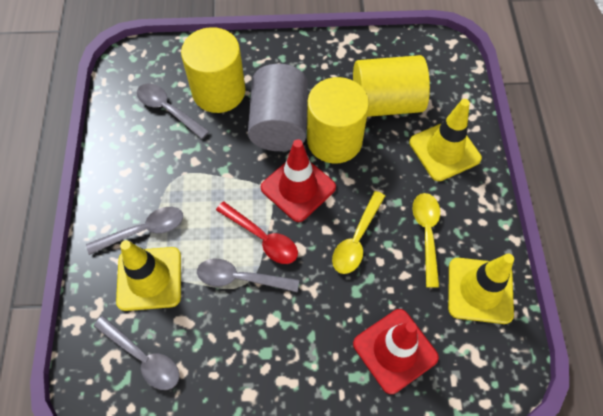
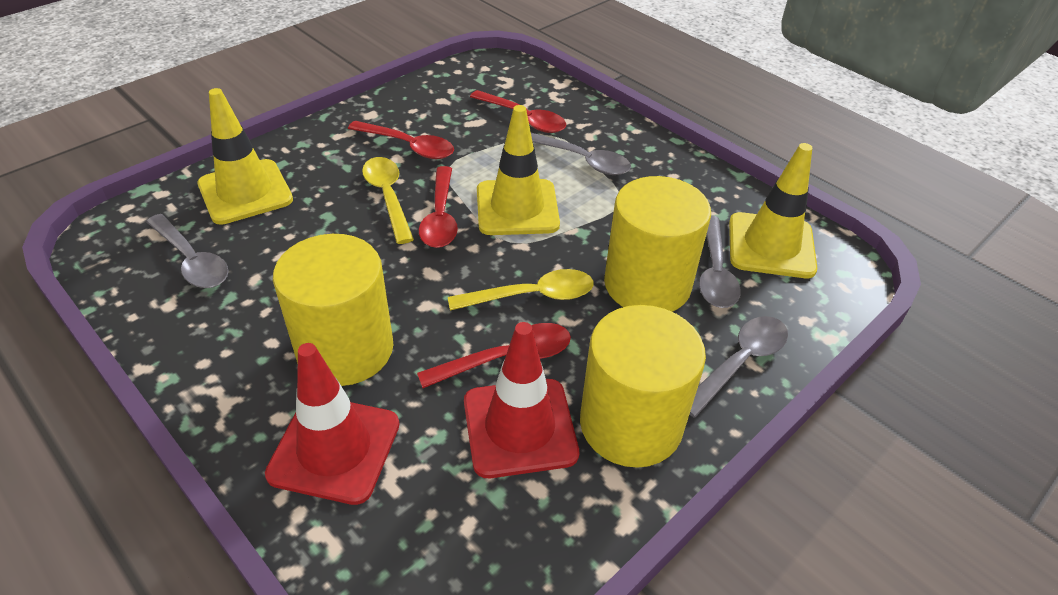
grey cylinder: [248,64,308,151] = 1 -> none = 0
red spoon: [216,202,298,264] = 1 -> [348,121,454,159] [417,323,571,388] [419,166,458,248] [470,90,566,133] = 4

